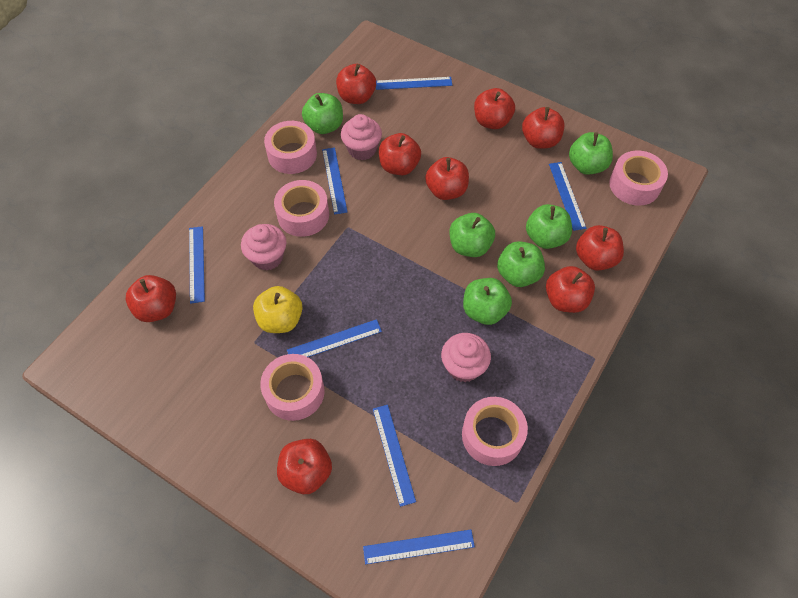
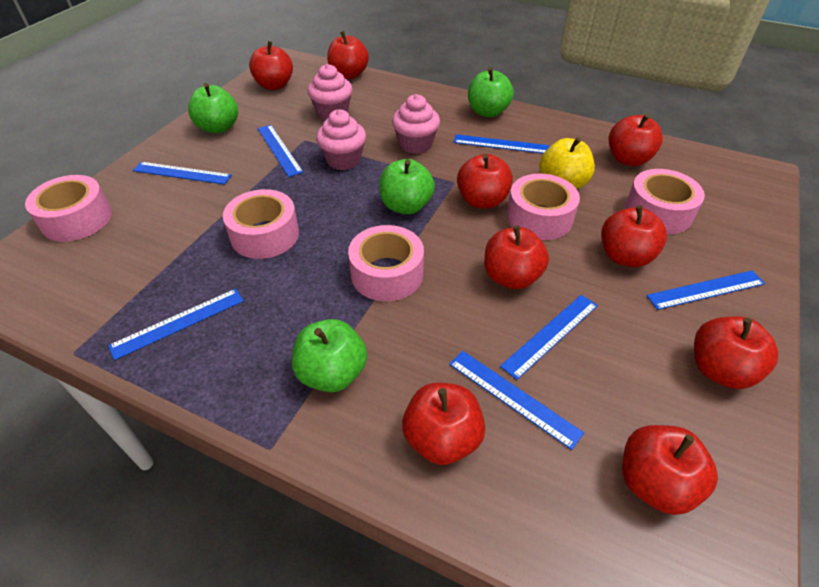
green apple: [302,93,343,134] [450,213,495,257] [463,278,512,325] [497,241,545,287] [526,204,572,249] [569,132,613,175] = 6 -> [188,83,238,133] [292,319,367,392] [379,159,435,214] [468,67,514,117] = 4

